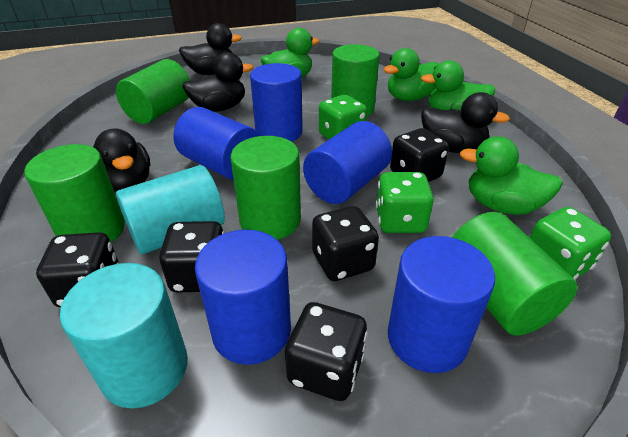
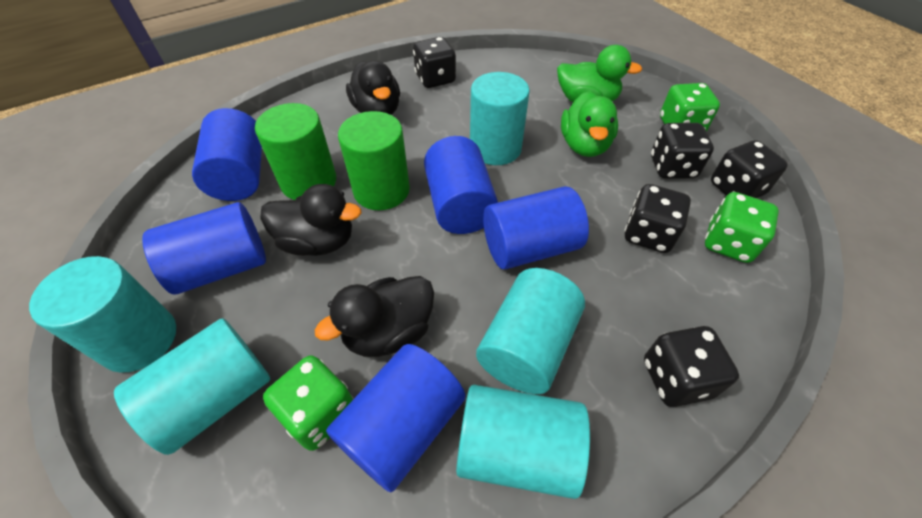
black duck: [93,129,150,192] [179,23,242,75] [182,52,253,112] [421,92,510,153] = 4 -> [260,184,362,256] [315,276,434,357] [346,61,400,115] = 3
green cylinder: [24,144,125,242] [116,59,190,124] [231,136,301,240] [331,44,380,117] [452,212,577,336] = 5 -> [255,103,336,200] [338,111,410,210] = 2
green duck: [261,28,319,78] [383,48,438,101] [420,60,495,110] [460,136,563,215] = 4 -> [557,45,642,102] [561,91,618,157] = 2
turquoise cylinder: [60,263,188,408] [116,165,225,254] = 2 -> [29,256,176,373] [114,318,270,455] [456,385,590,499] [470,72,530,165] [476,268,585,394] = 5

